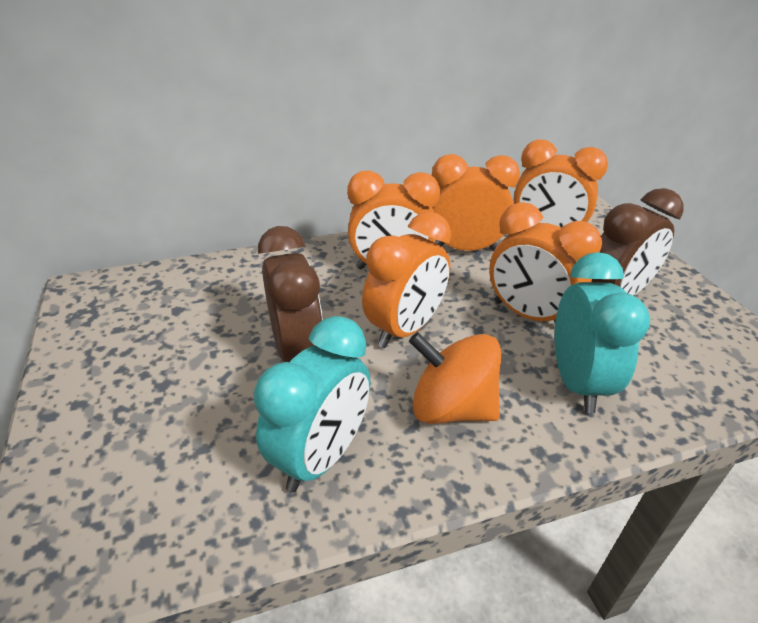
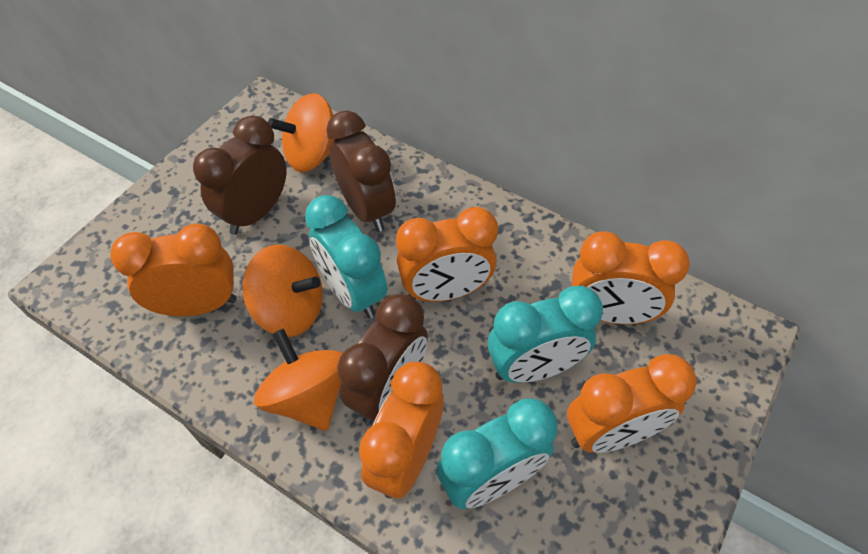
brown clock: [258,226,323,362] [592,188,684,296] = 2 -> [193,115,287,235] [326,110,396,232] [337,294,428,424] = 3
orange spinning top: [409,332,501,424] = 1 -> [242,245,323,337] [254,329,343,431] [268,93,334,172] = 3
turquoise clock: [254,316,370,492] [554,252,650,413] = 2 -> [305,195,387,318] [437,399,557,509] [488,286,603,383] = 3

